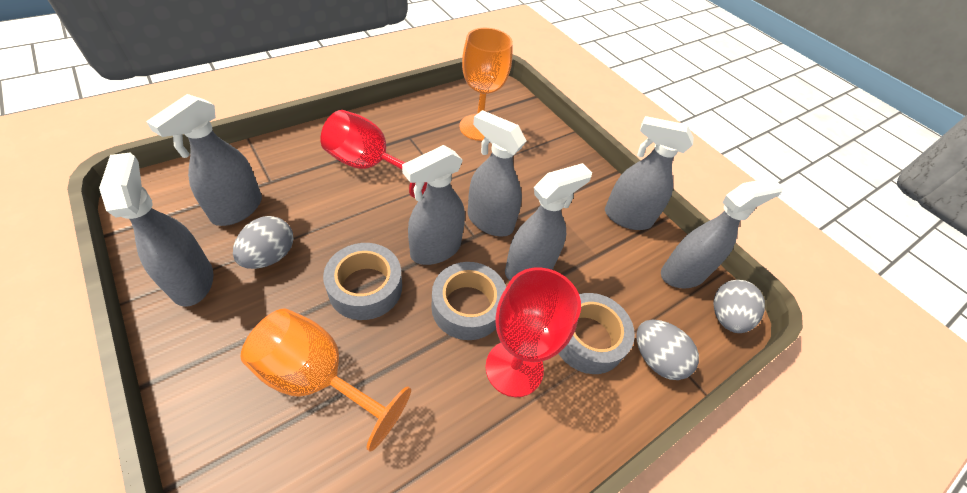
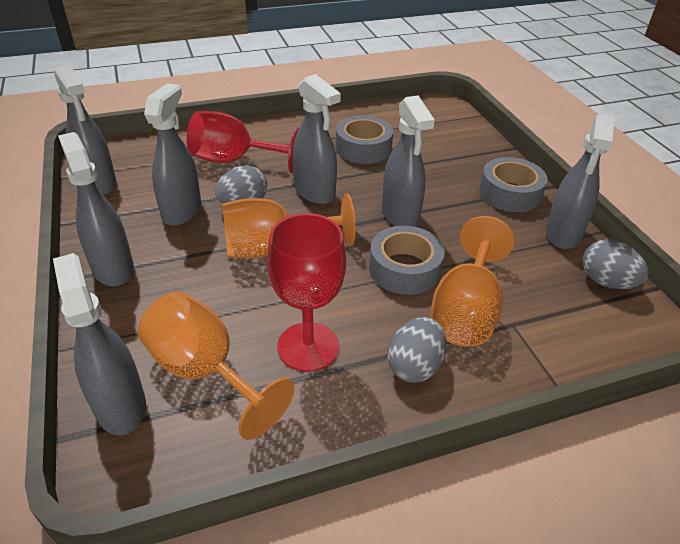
orange goblet: [240,308,411,452] [460,28,513,141] = 2 -> [138,292,294,440] [222,193,356,259] [430,216,515,347] = 3

